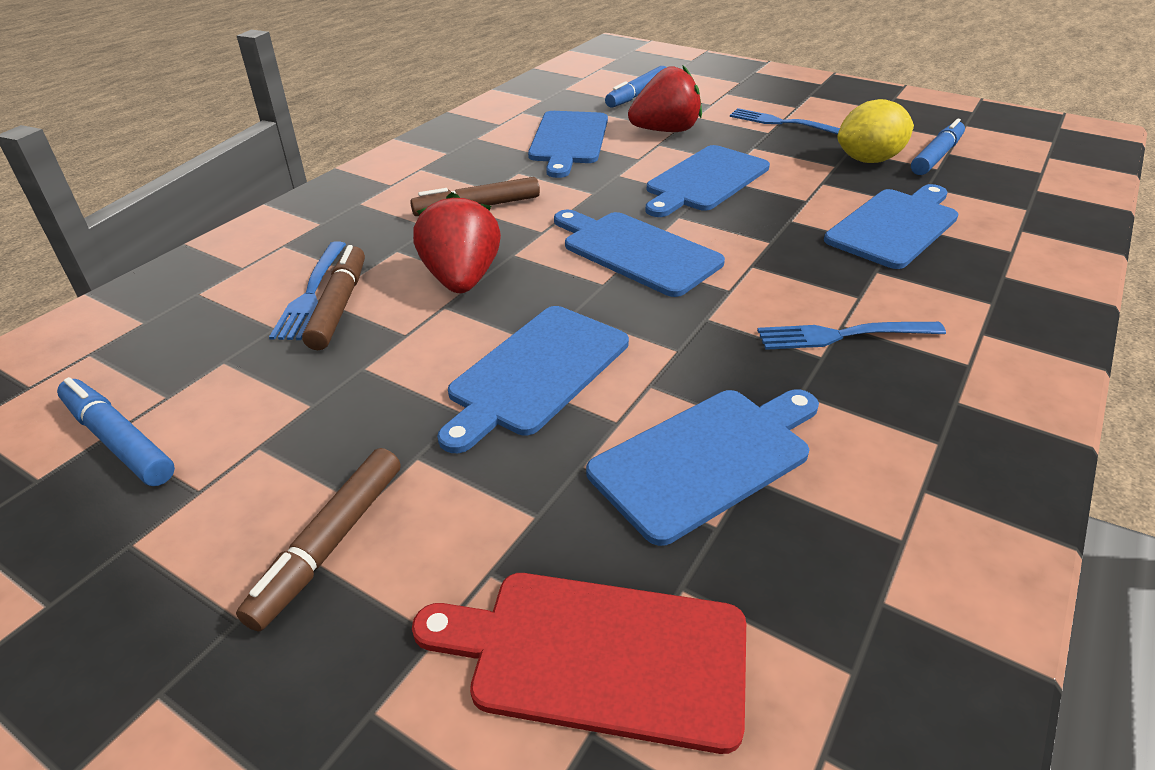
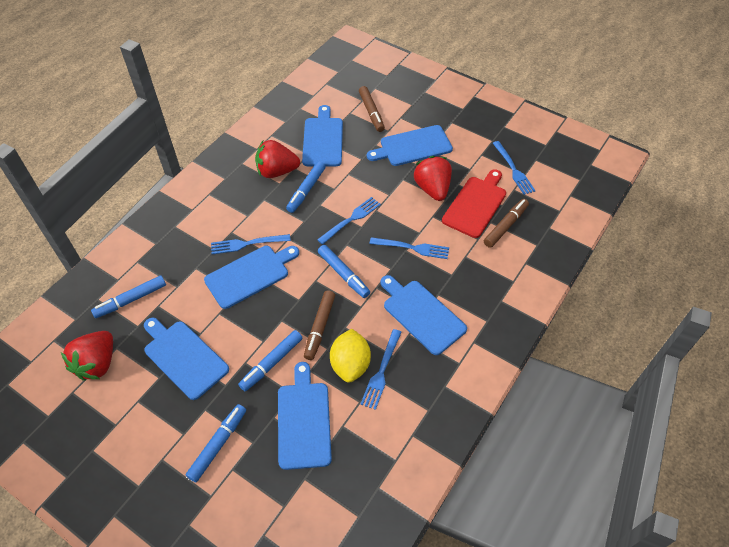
blue fork: [269,241,346,340] [730,108,840,135] [757,322,946,350] = 3 -> [211,234,291,254] [317,197,381,245] [360,329,402,410] [369,237,449,259] [493,141,536,195] = 5
blue marker: [57,377,175,486] [605,66,667,108] [911,119,965,175] = 3 -> [91,275,166,318] [186,404,246,482] [238,330,302,391] [286,161,326,213] [318,245,370,298] = 5
red strawberry: [413,192,501,293] [628,66,702,132] = 2 -> [61,331,113,381] [255,140,300,178] [414,156,452,201] = 3

